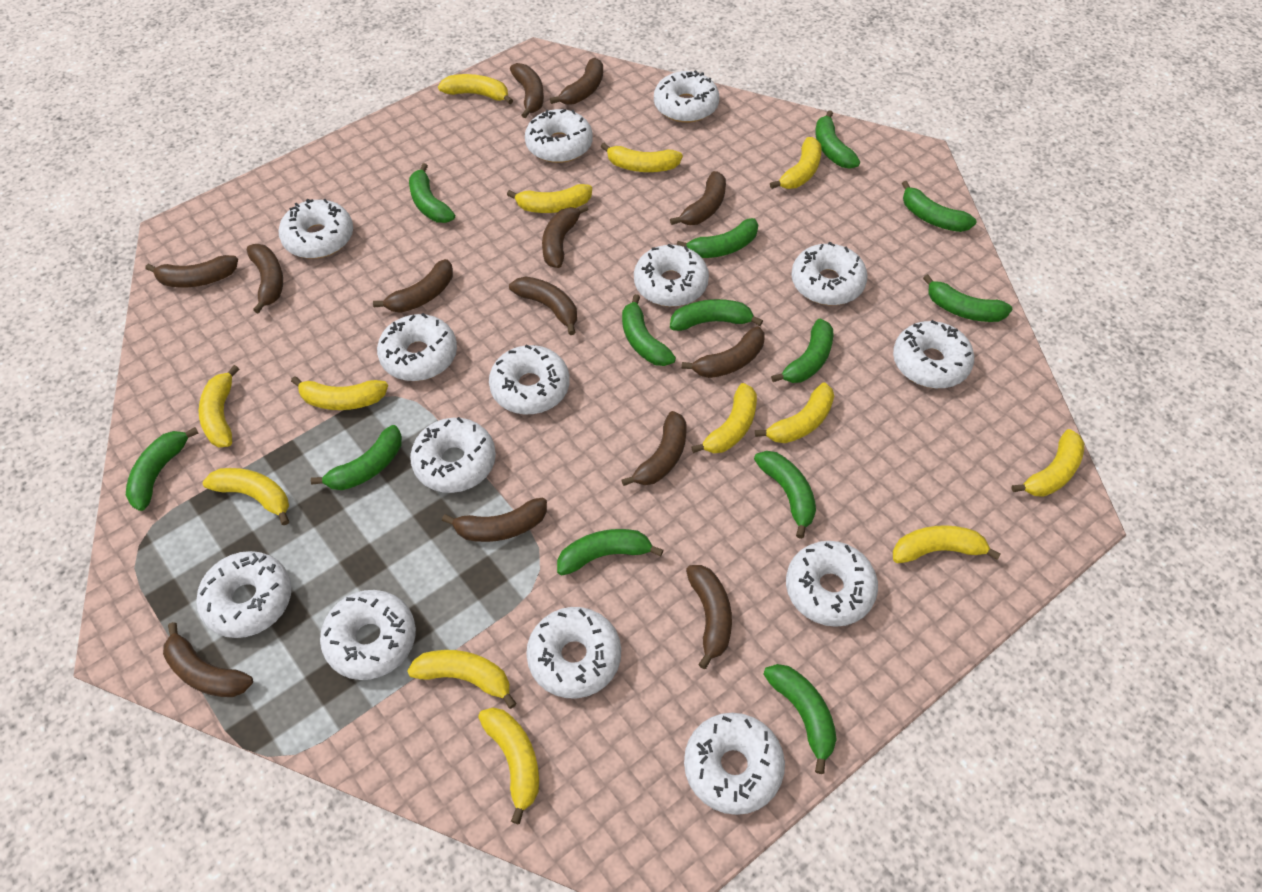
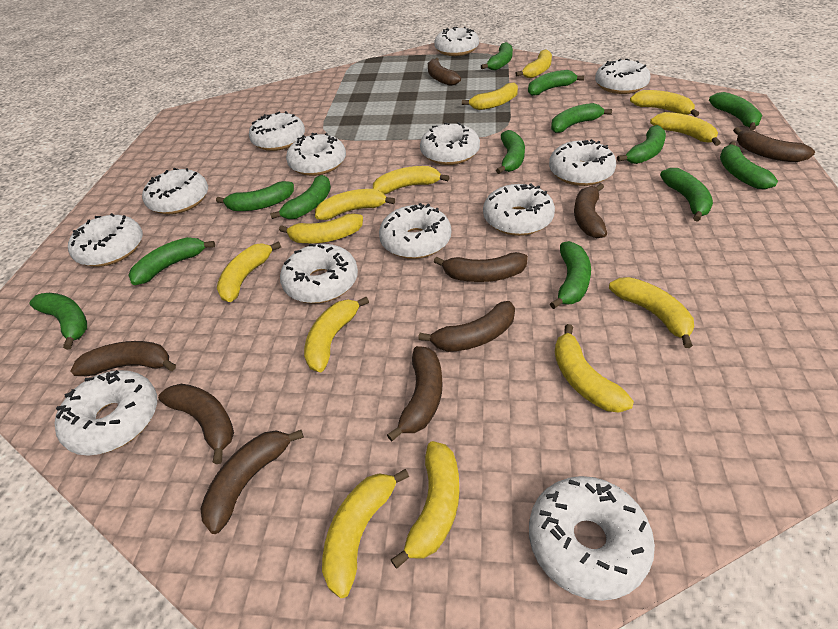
brown banana: [146,255,238,287] [163,622,253,697] [247,244,283,314] [373,259,453,313] [442,497,547,542] [509,276,577,335] [510,63,544,118] [542,204,588,268] [550,58,603,105] [622,411,687,486] [670,171,726,225] [682,326,765,378] [686,565,732,669] = 13 -> [71,341,176,376] [158,384,234,464] [200,430,304,534] [387,346,443,442] [418,301,515,352] [428,58,461,86] [434,252,528,282] [574,183,607,238] [733,127,815,162] = 9
white donut: [196,551,292,638] [279,199,353,259] [320,590,416,680] [377,313,457,381] [410,417,496,493] [489,344,570,414] [525,109,593,163] [526,607,621,699] [634,244,709,307] [654,70,719,123] [684,713,785,815] [786,541,878,627] [791,242,868,305] [893,320,974,388] = 14 -> [54,370,157,456] [68,213,143,267] [142,168,208,214] [249,111,305,151] [280,244,358,303] [286,133,346,176] [379,203,451,259] [420,122,480,165] [434,27,479,56] [483,184,555,236] [529,476,655,601] [549,139,616,186] [595,58,650,94] = 13

